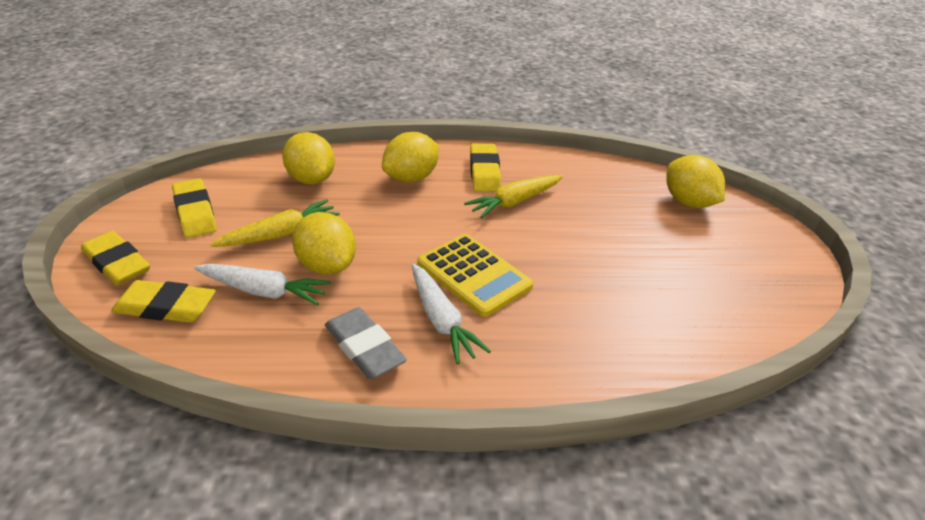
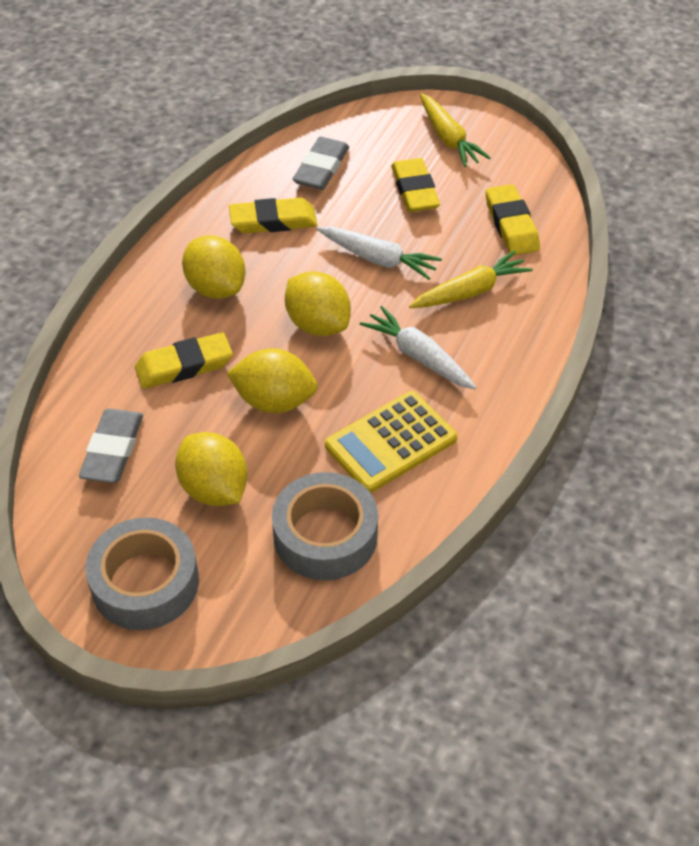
grey eraser: [325,307,407,379] = 1 -> [79,409,143,483] [293,137,349,190] = 2
grey tape: none = 0 -> [85,517,199,630] [272,472,378,580] = 2

